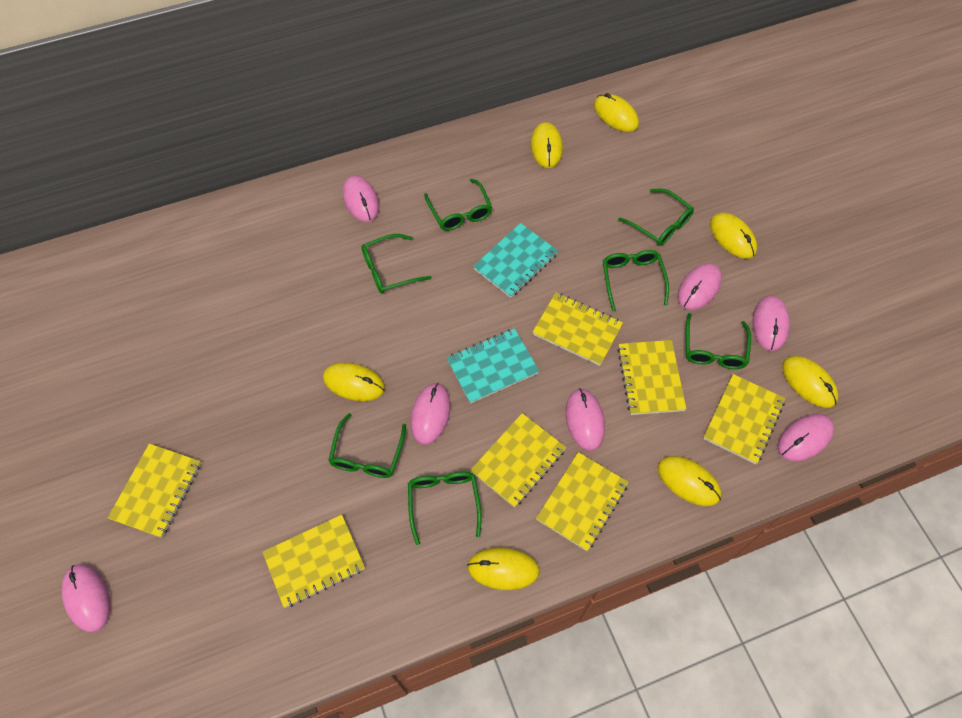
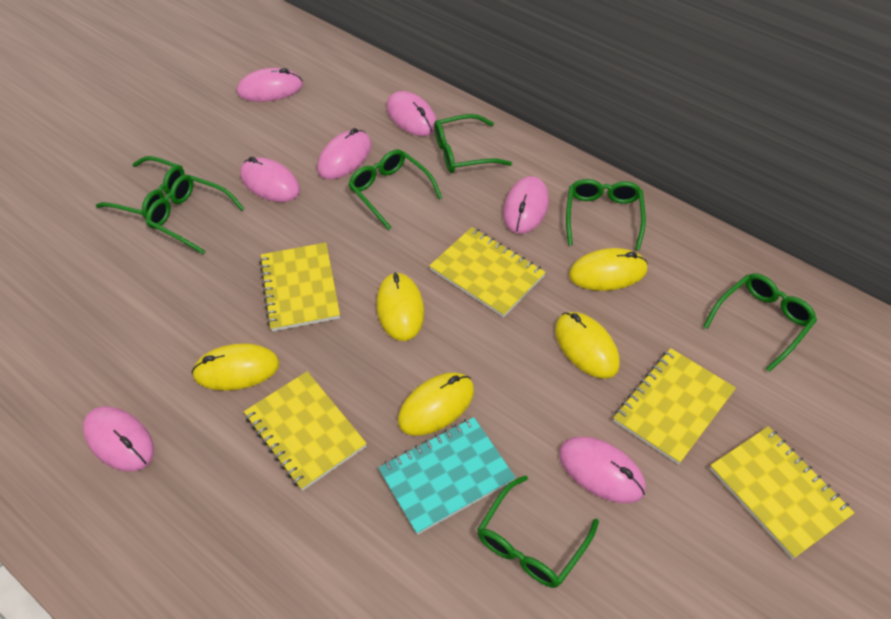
turquoise notebook: [447,328,539,404] [473,223,558,298] = 2 -> [378,417,516,535] = 1
yellow mouse: [323,363,385,401] [467,548,540,590] [531,122,563,168] [594,93,639,132] [658,456,721,506] [710,213,757,259] [782,356,838,408] = 7 -> [192,343,279,391] [377,272,424,341] [398,372,474,436] [555,312,620,379] [569,248,648,291] = 5
yellow notebook: [108,444,201,538] [263,515,365,608] [470,413,566,508] [532,292,623,366] [536,452,629,551] [617,340,686,415] [703,374,785,464] = 7 -> [244,371,367,491] [259,242,340,332] [429,227,546,317] [613,348,736,465] [710,426,854,559] = 5

